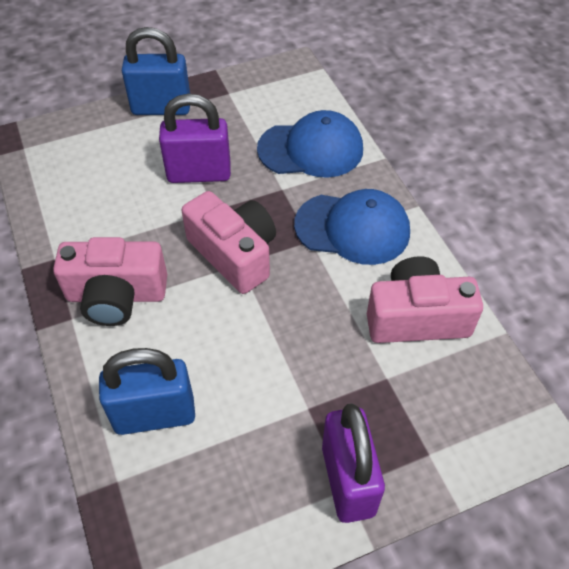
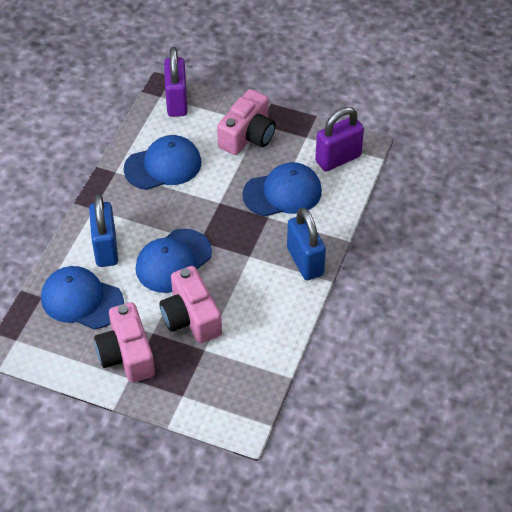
blue cap: [257,110,363,178] [294,189,410,265] = 2 -> [41,266,124,329] [124,135,201,190] [136,229,212,293] [242,162,322,217] = 4

